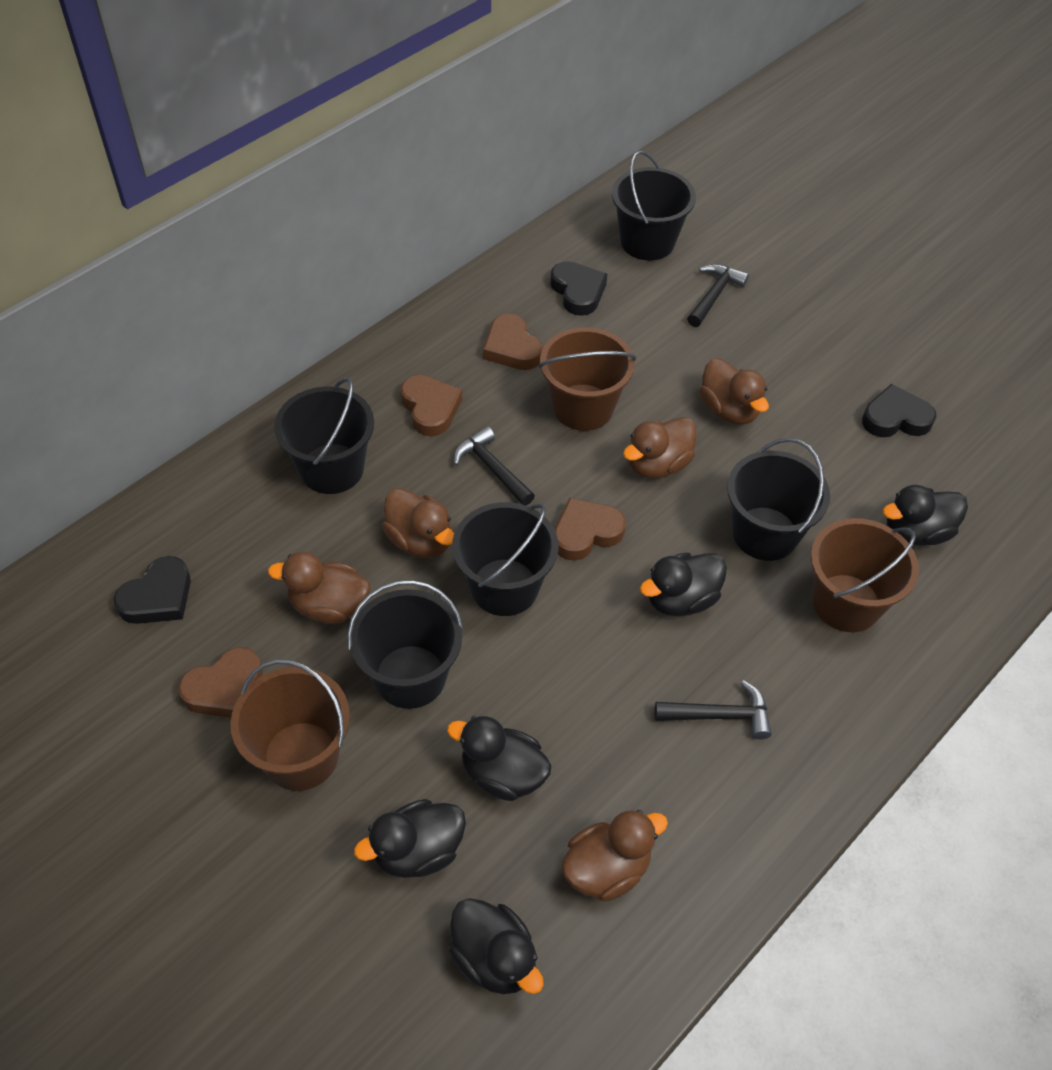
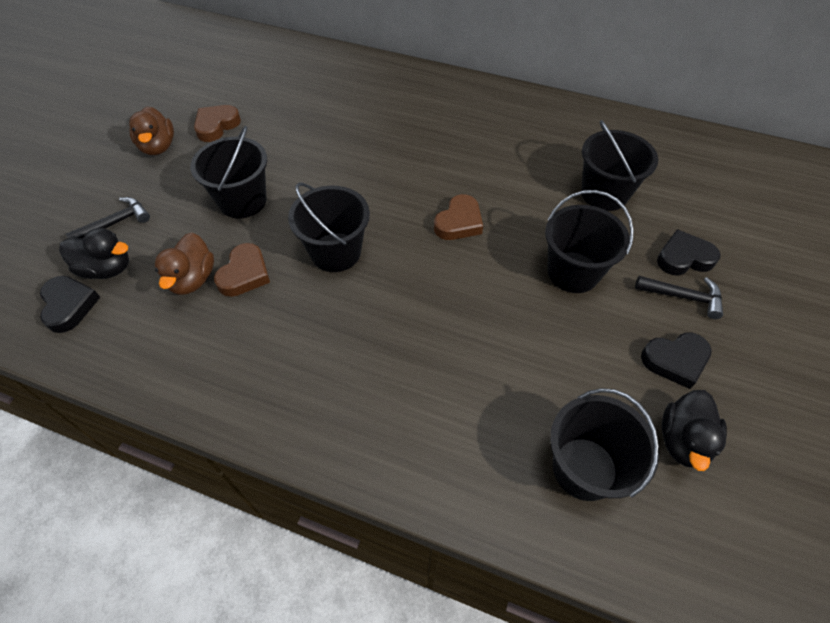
black duck: [354,799,466,878] [447,716,552,801] [449,898,544,994] [640,552,727,616] [883,485,968,546] = 5 -> [59,228,129,279] [662,390,727,471] = 2
black hammer: [454,426,535,506] [655,680,772,739] [687,264,749,327] = 3 -> [65,197,150,239] [635,276,723,319] = 2
brown bucket: [231,659,350,791] [539,327,636,431] [811,518,919,632] = 3 -> none = 0
brown duck: [268,552,370,624] [382,488,454,558] [561,810,668,902] [623,417,697,478] [699,358,769,425] = 5 -> [129,106,174,155] [155,232,214,295] = 2
brown heart: [178,647,263,718] [401,375,462,436] [483,314,543,370] [555,498,626,561] = 4 -> [194,105,241,142] [214,243,270,297] [434,194,483,240] = 3

